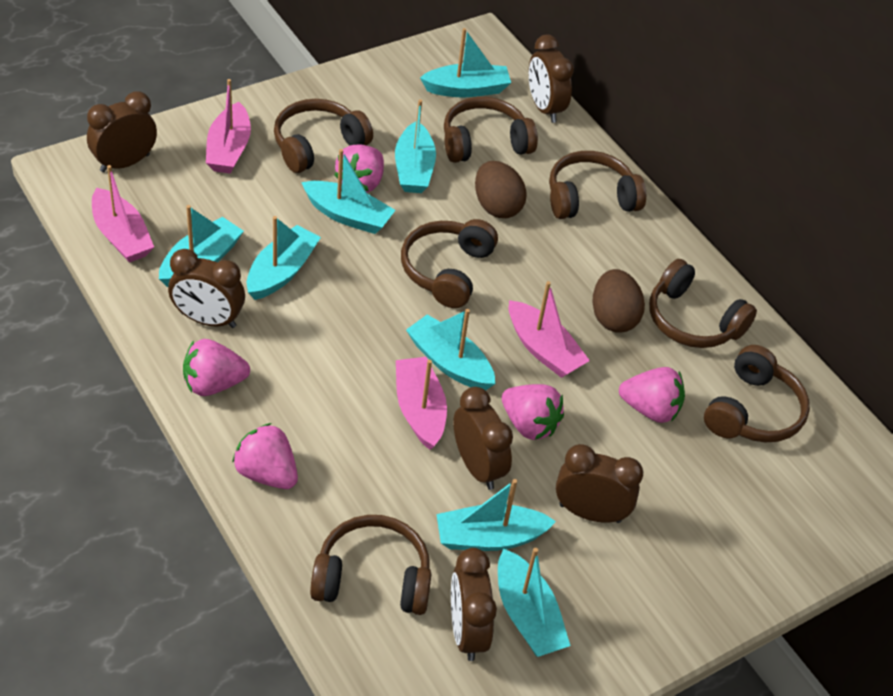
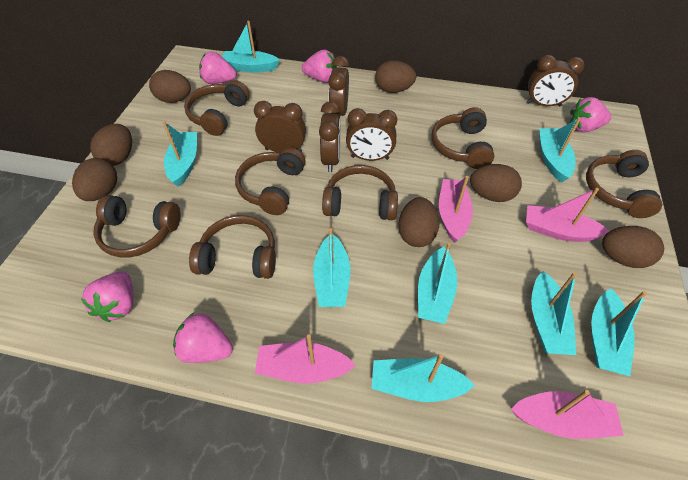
brown clock: [87,91,157,172] [168,249,245,328] [451,548,497,661] [453,387,513,490] [529,34,574,123] [556,444,643,523] = 6 -> [254,101,306,153] [319,101,340,172] [328,56,349,117] [346,108,397,161] [527,55,584,106] = 5
brown egg: [475,161,527,218] [592,269,645,333] = 2 -> [72,158,117,201] [90,124,132,166] [149,70,191,103] [375,60,416,93] [398,197,439,247] [470,164,522,202] [602,226,664,268] = 7

